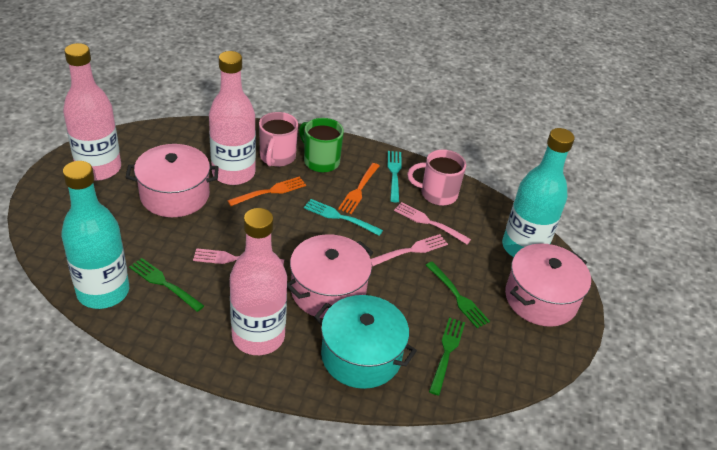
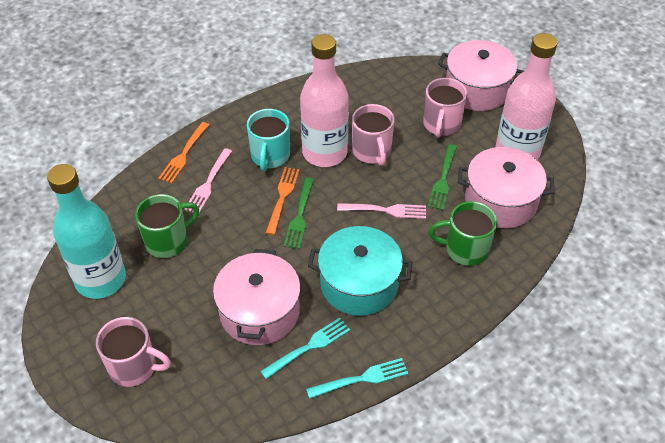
green fork: [129,258,204,312] [426,262,490,328] [429,317,465,395] = 3 -> [284,178,314,249] [428,144,457,210] = 2
green mug: [299,118,344,173] = 1 -> [135,194,199,258] [429,201,497,266] = 2
pink bottle: [63,43,121,181] [209,51,256,185] [230,208,287,355] = 3 -> [300,34,349,167] [495,33,557,160] = 2
pink fork: [193,248,284,265] [371,234,448,266] [394,202,471,244] = 3 -> [184,148,232,213] [337,203,426,219] = 2
pink mug: [259,112,298,167] [408,149,466,206] = 2 -> [96,317,171,387] [352,104,395,166] [423,78,467,138] = 3
turquoise bottle: [61,161,129,309] [502,128,575,257] = 2 -> [47,164,126,299] = 1
turquoise mug: none = 0 -> [247,109,290,171] = 1

